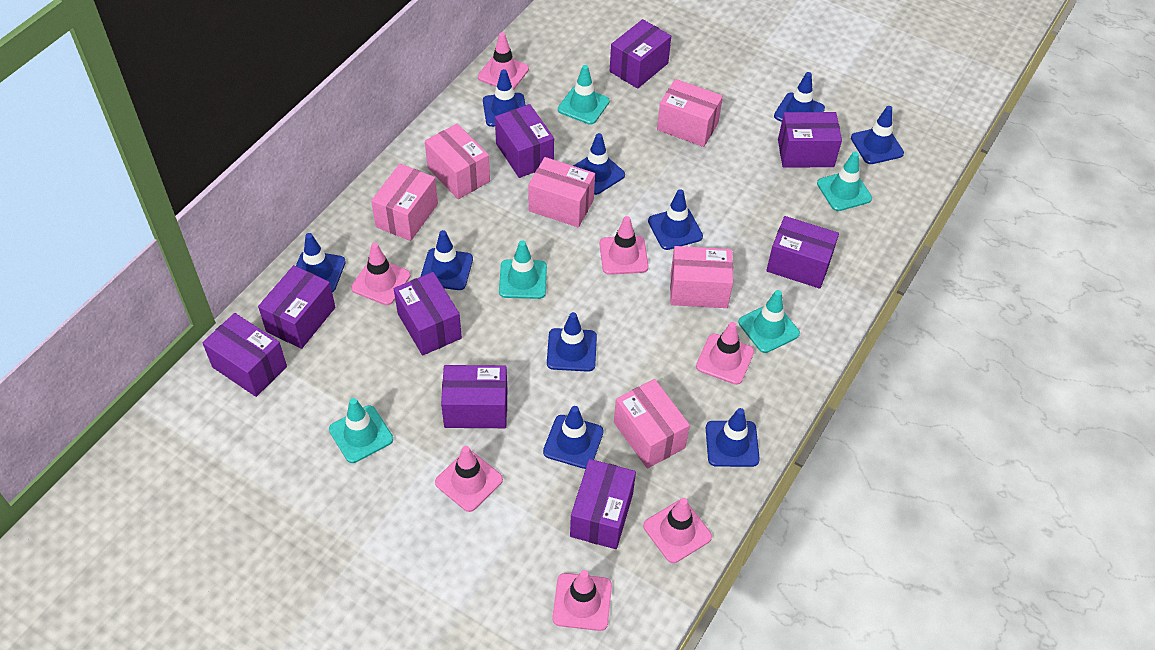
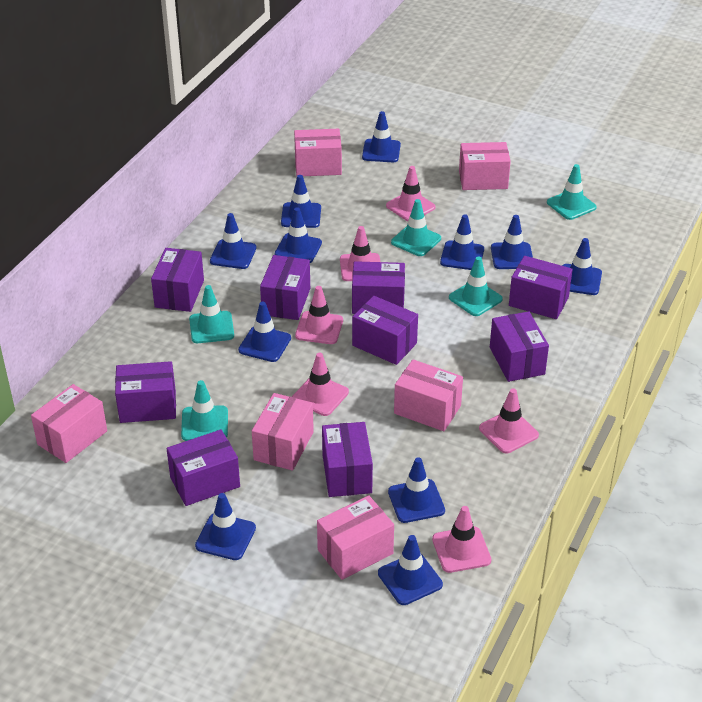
blue traffic cone: [296,233,346,293] [420,230,473,290] [483,69,525,127] [543,406,604,469] [547,312,597,372] [573,133,625,195] [648,189,703,250] [706,408,760,467] [774,72,825,122] [851,106,904,164] = 10 -> [195,493,256,560] [210,213,256,269] [238,302,291,362] [275,207,322,263] [281,175,321,228] [362,111,401,162] [378,535,443,605] [388,457,445,523] [440,214,484,270] [491,215,533,269] [562,238,602,295] = 11
pink traffic cone: [351,243,410,305] [435,446,503,512] [478,32,529,90] [552,570,612,631] [600,216,649,275] [643,498,712,563] [696,322,754,385] = 7 -> [292,353,349,416] [295,286,343,344] [340,226,380,281] [386,166,436,221] [432,506,491,573] [479,388,539,453] = 6

